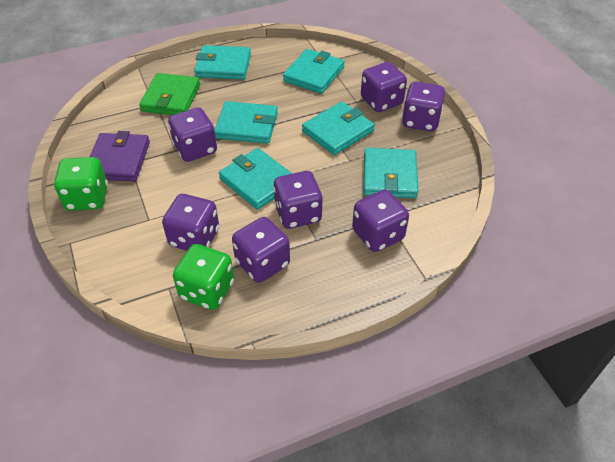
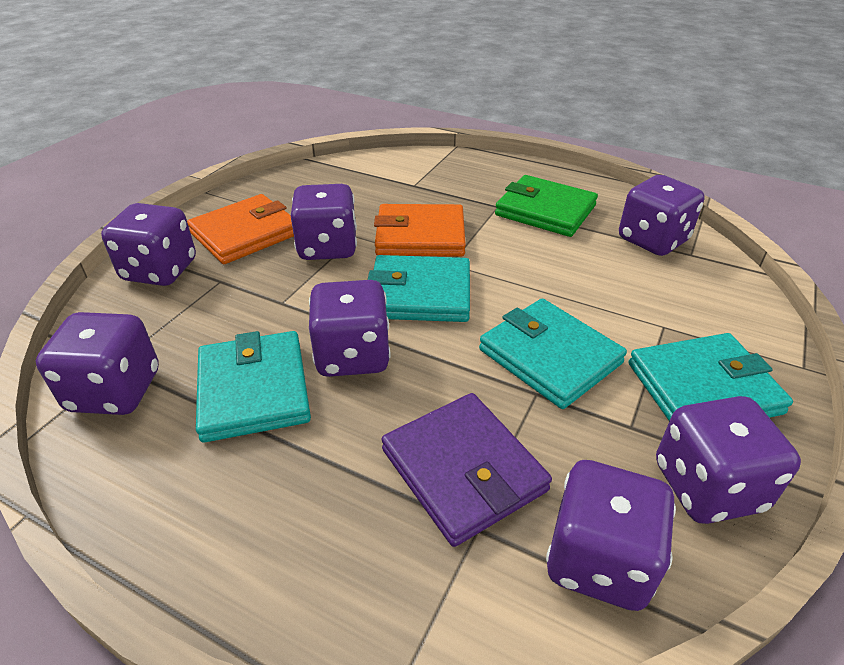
green dice: [54,157,108,210] [173,244,234,310] = 2 -> none = 0
orange wallet: none = 0 -> [187,194,294,264] [374,204,466,257] = 2
turquoise wallet: [194,45,251,79] [214,101,278,144] [219,148,292,210] [283,49,345,94] [302,102,375,155] [363,148,418,198] = 6 -> [196,331,311,443] [368,255,470,322] [479,298,627,409] [628,333,793,421] = 4

